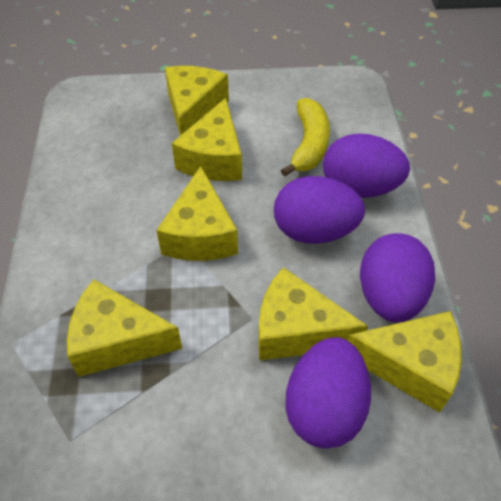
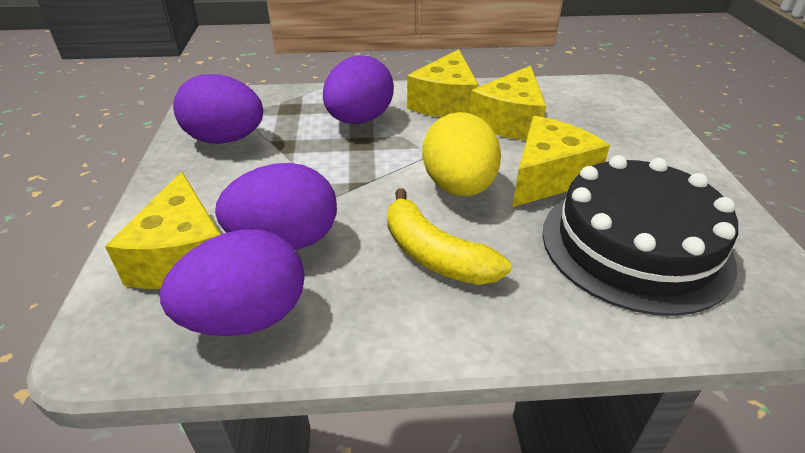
black cake: none = 0 -> [543,155,738,316] = 1
yellow cheese: [67,280,182,377] [156,166,238,261] [165,66,229,136] [172,98,242,181] [258,267,368,361] [347,311,462,413] = 6 -> [105,172,221,289] [407,49,479,117] [469,65,546,140] [512,116,610,207] = 4
yellow egg: none = 0 -> [422,112,501,196] = 1

